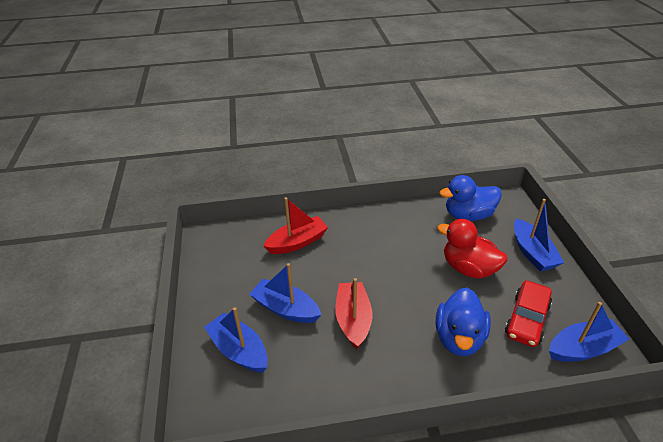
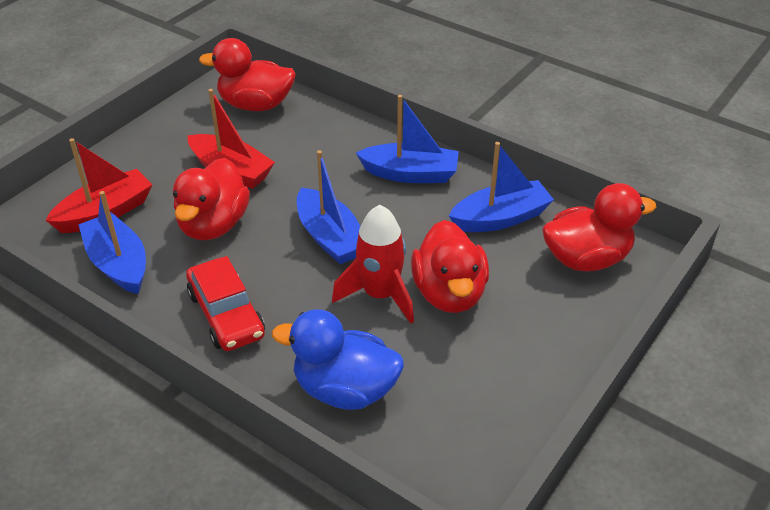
blue duck: [436,288,491,356] [440,175,502,221] = 2 -> [272,309,404,410] = 1
red duck: [437,219,507,279] = 1 -> [173,158,250,240] [199,38,296,111] [411,220,489,313] [542,183,656,271] = 4
red rocket: none = 0 -> [332,205,414,324] = 1

